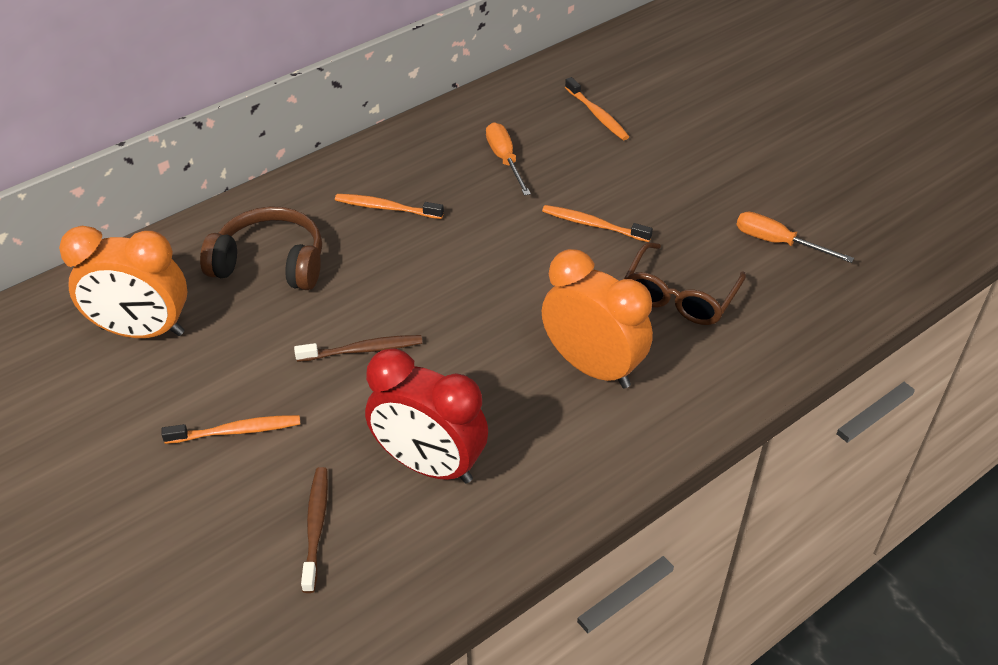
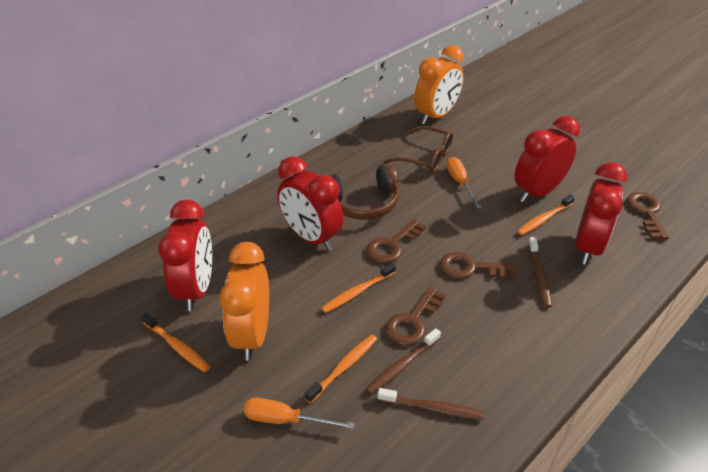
brown key: none = 0 -> [367,219,426,263] [385,287,446,345] [440,252,516,279] [627,192,669,239] = 4
brown toothbrush: [294,335,422,362] [301,467,328,593] = 2 -> [366,328,441,394] [378,388,484,420] [528,237,552,308] = 3
red clock: [365,348,488,483] = 1 -> [158,200,212,311] [277,156,344,251] [515,116,580,203] [575,162,627,265] = 4

